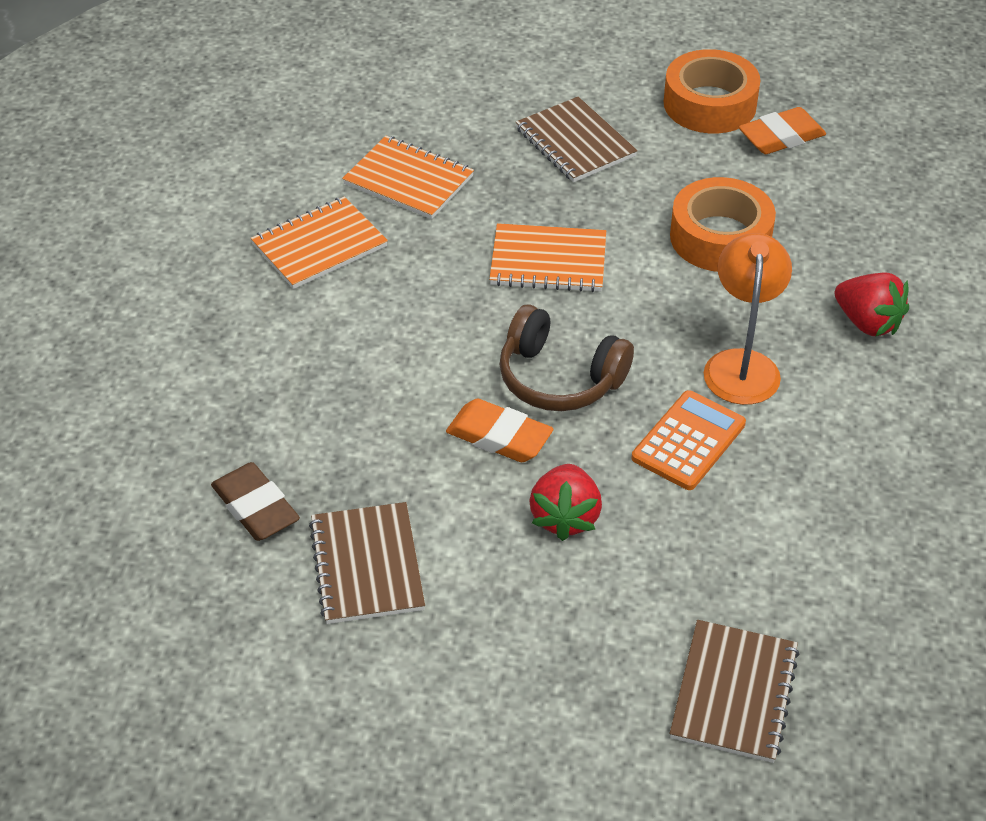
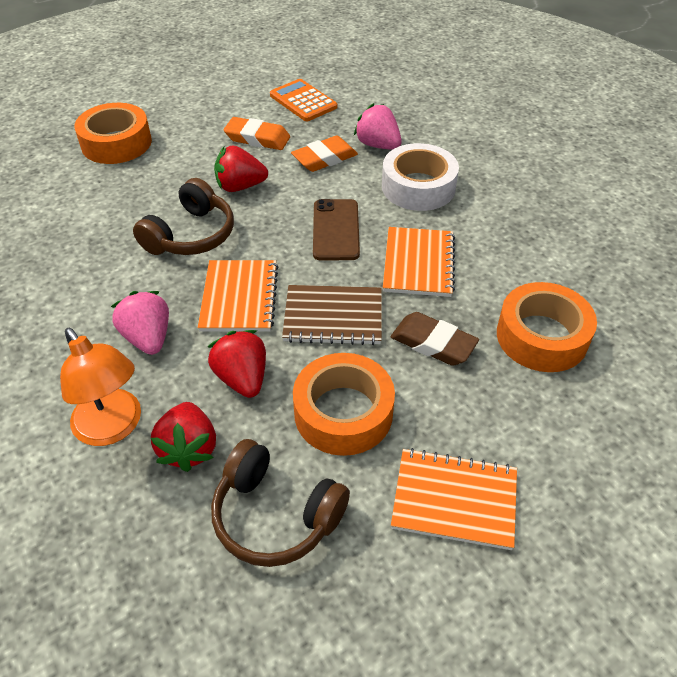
brown headphones: [500,304,634,411] = 1 -> [133,178,234,255] [211,439,350,567] = 2
brown notebook: [309,502,425,624] [516,97,638,182] [670,620,800,763] = 3 -> [282,285,382,345] = 1
brown phone: none = 0 -> [313,199,360,260] = 1
orange tape: [664,49,761,133] [670,177,776,272] = 2 -> [74,103,152,164] [293,353,395,456] [497,282,597,372] = 3
pink strawberry: none = 0 -> [111,291,169,355] [354,103,402,150] = 2
red strawberry: [529,464,602,541] [834,273,909,337] = 2 -> [151,402,216,472] [208,330,266,398] [214,145,268,192] = 3
white tape: none = 0 -> [382,143,459,211] = 1

